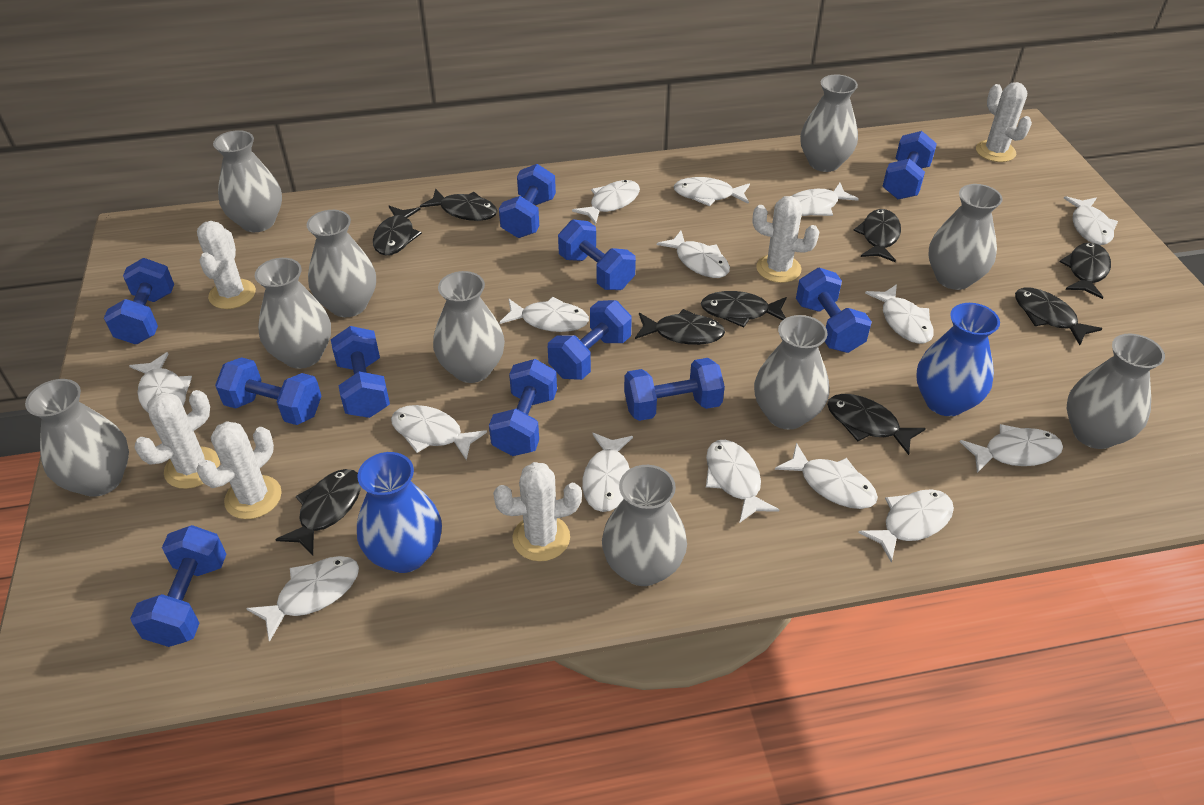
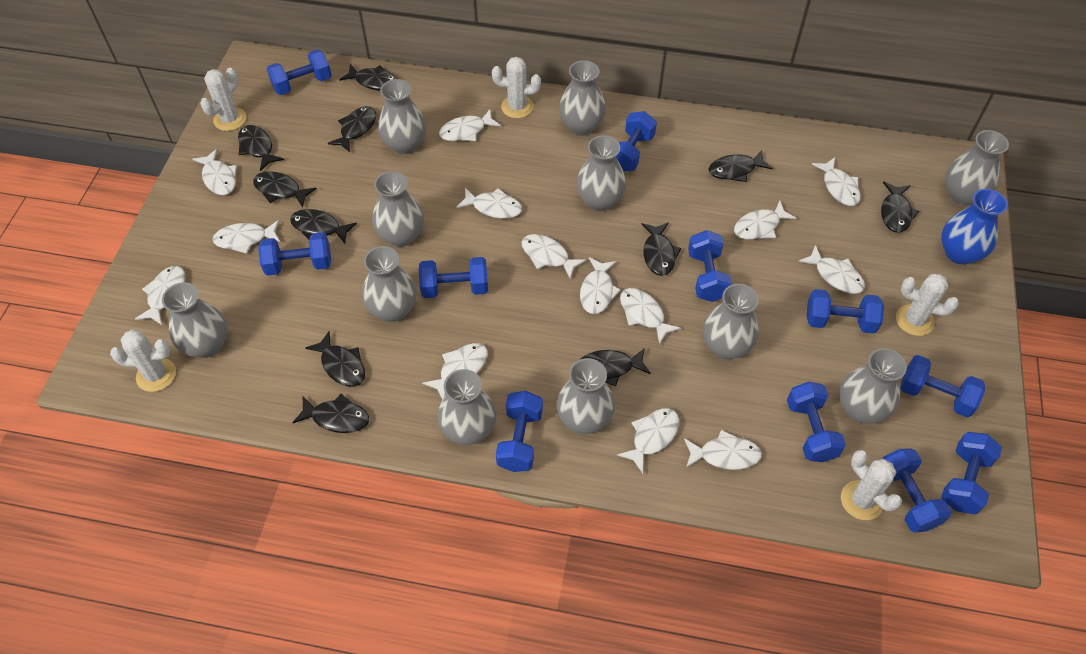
black fish: [275,469,361,556] [373,206,422,256] [420,189,497,221] [635,309,725,345] [701,291,787,327] [827,394,926,455] [853,209,901,262] [1015,287,1102,345] [1059,242,1111,299] = 9 -> [238,125,284,171] [253,171,317,208] [290,209,357,244] [292,394,369,433] [305,331,365,387] [328,106,376,153] [339,64,398,91] [581,348,651,386] [641,222,681,276] [709,150,773,182] [881,181,919,233] = 11
blue vase: [357,452,442,573] [916,303,1000,416] = 2 -> [941,189,1008,265] = 1
grey vase: [25,379,129,497] [213,130,282,232] [255,258,331,369] [307,210,376,317] [433,271,505,383] [602,465,687,586] [754,315,829,429] [800,74,858,172] [928,184,1003,290] [1067,334,1165,449] = 10 -> [162,282,227,358] [362,246,417,322] [372,171,424,247] [378,79,426,154] [438,369,496,445] [557,358,615,434] [559,60,606,136] [576,135,626,211] [703,284,759,359] [839,348,907,424] [945,130,1009,206] = 11
white cactus: [134,390,220,489] [197,221,256,309] [197,421,282,519] [493,462,582,562] [753,196,819,283] [976,82,1032,162] = 6 -> [110,330,176,392] [200,68,247,131] [492,57,541,118] [841,450,902,520] [896,274,959,336] = 5
white fish: [129,352,192,412] [246,556,359,642] [391,405,487,460] [499,297,589,332] [572,180,640,225] [582,433,633,512] [657,231,730,278] [673,177,750,206] [706,440,779,522] [775,443,878,509] [792,183,859,216] [858,489,954,562] [865,284,934,344] [960,424,1063,473] [1064,196,1118,245] = 15 -> [135,266,185,325] [193,149,237,195] [212,220,280,254] [422,343,488,400] [439,109,501,141] [456,188,522,219] [522,234,586,279] [580,257,621,314] [617,408,679,473] [620,288,681,344] [684,430,762,470] [734,201,797,239] [798,245,865,294] [811,157,861,206] = 14

